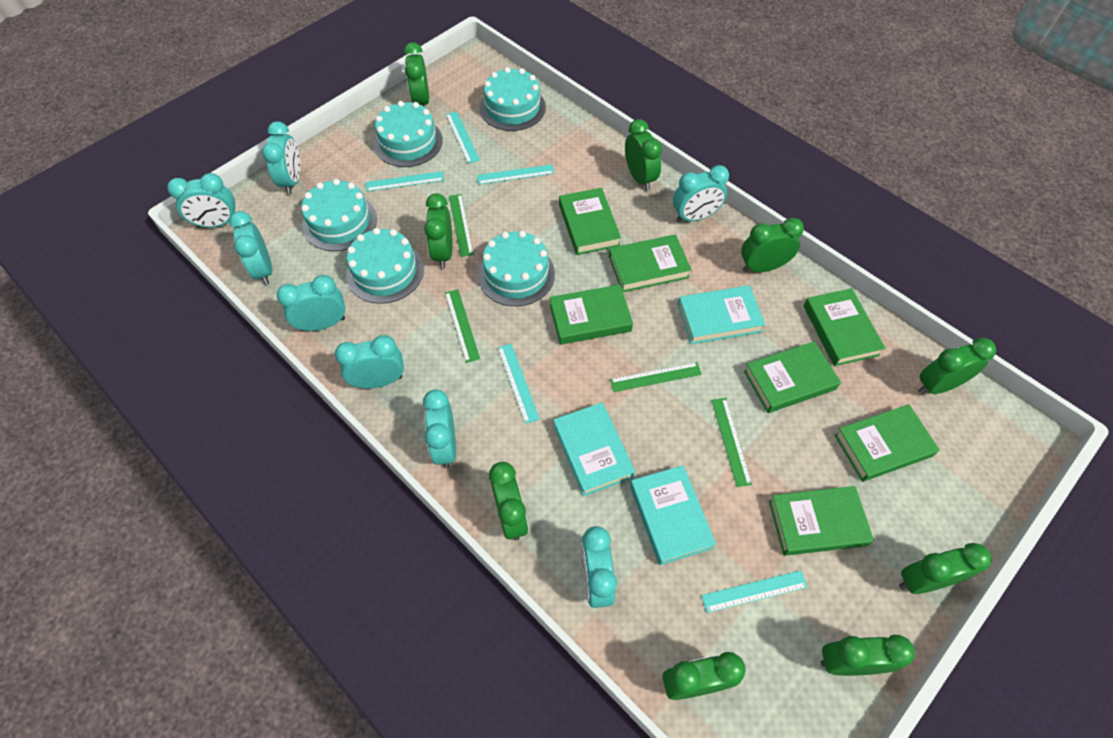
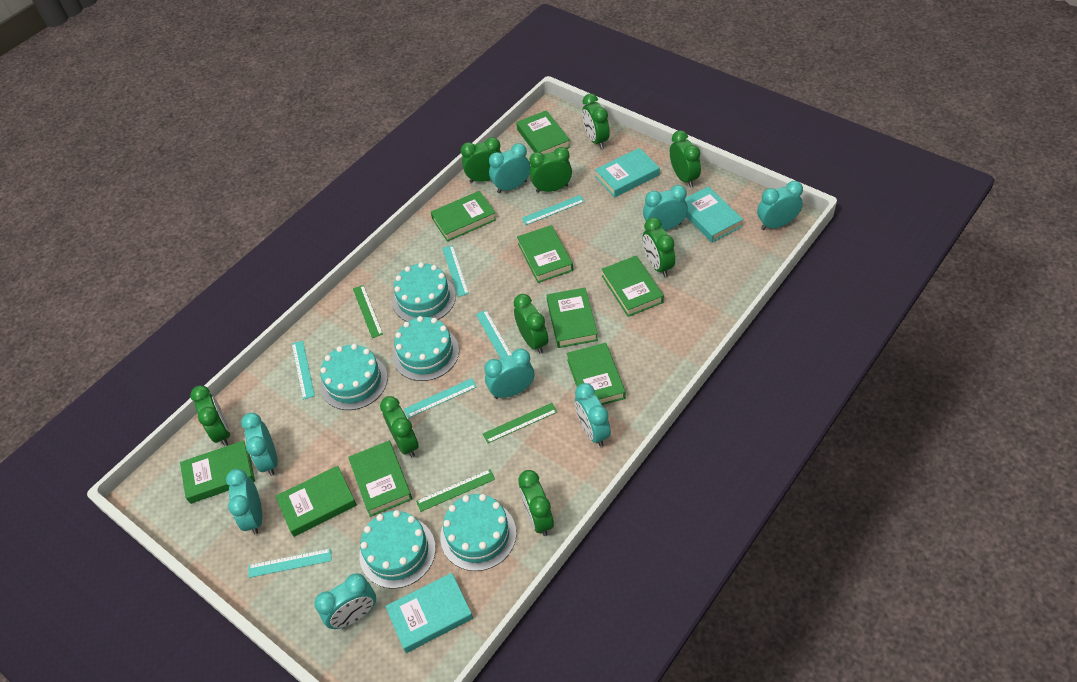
green book: [550,285,633,345] [559,188,621,255] [609,234,691,292] [744,341,841,413] [769,486,874,556] [804,288,885,366] [834,404,940,482] = 7 -> [180,440,255,504] [276,466,357,537] [348,441,412,517] [431,191,496,242] [516,110,570,154] [517,225,573,283] [547,288,598,348] [567,343,626,405] [601,256,664,317] = 9
green ruler: [445,289,480,363] [449,194,474,257] [610,362,702,392] [712,398,752,487] = 4 -> [353,285,383,338] [416,469,495,512] [483,403,557,443] = 3
turquoise ruler: [366,171,444,192] [446,112,480,164] [477,164,555,185] [498,344,540,424] [701,570,808,613] = 5 -> [248,548,332,578] [292,340,315,400] [404,378,477,418] [442,245,469,297] [476,310,512,359] [521,195,585,225] = 6

